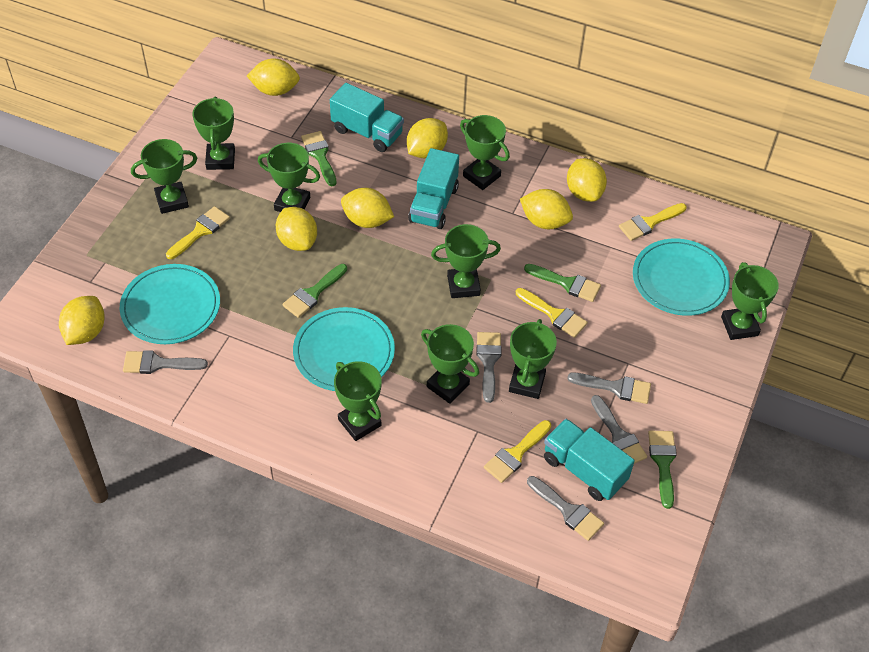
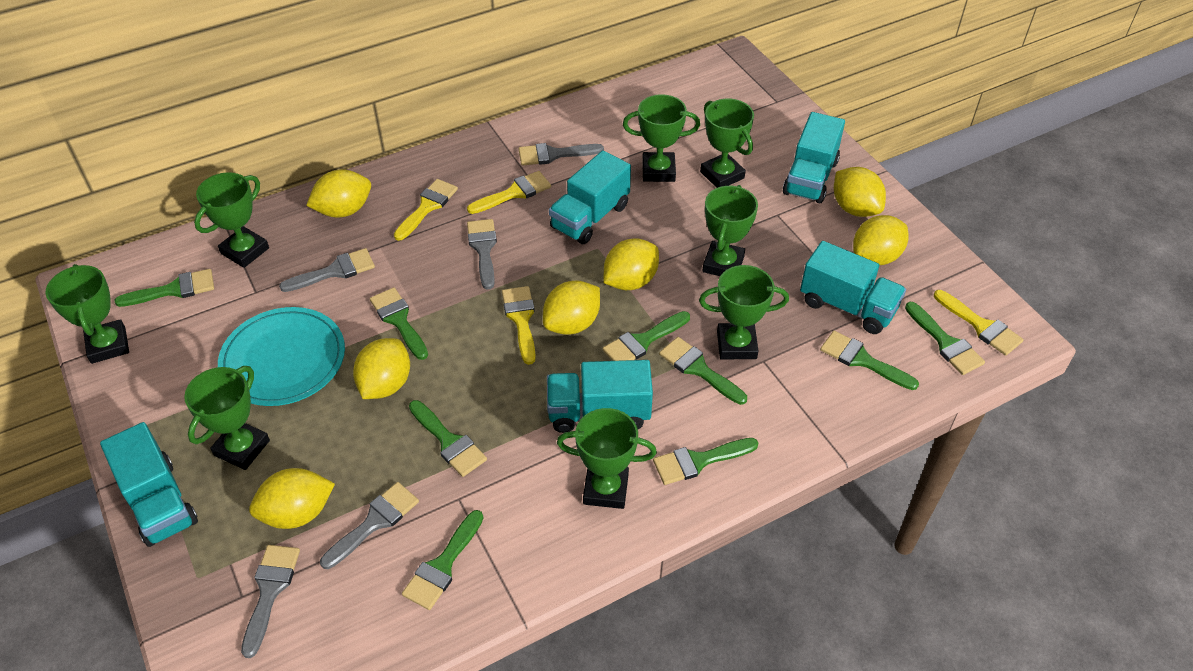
green brush: [282,264,347,318] [301,131,337,186] [524,264,601,302] [648,431,677,509] = 4 -> [115,269,214,307] [370,288,428,360] [402,510,483,610] [409,400,487,477] [603,311,690,361] [653,438,758,485] [659,337,747,405] [820,331,919,390] [905,302,985,375] = 9
green trophy: [131,139,197,214] [192,97,235,170] [258,143,320,212] [334,361,382,441] [421,324,479,404] [431,224,501,298] [460,115,510,190] [509,319,557,399] [721,262,779,340] = 9 -> [45,264,129,364] [184,366,270,470] [194,172,269,268] [557,408,657,509] [623,94,700,182] [699,265,789,359] [700,99,754,188] [703,185,758,276] = 8
turquoise plate: [120,264,220,344] [293,307,395,391] [633,239,730,316] = 3 -> [218,307,345,406] = 1
turquoise truck: [330,83,404,152] [408,148,459,229] [544,419,635,501] = 3 -> [100,422,198,547] [547,360,653,433] [549,150,631,244] [783,112,845,203] [800,241,906,334] = 5

